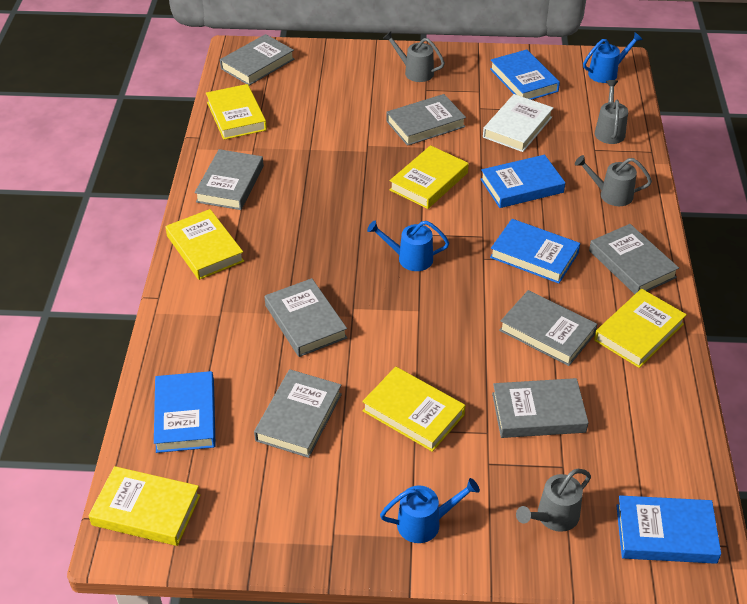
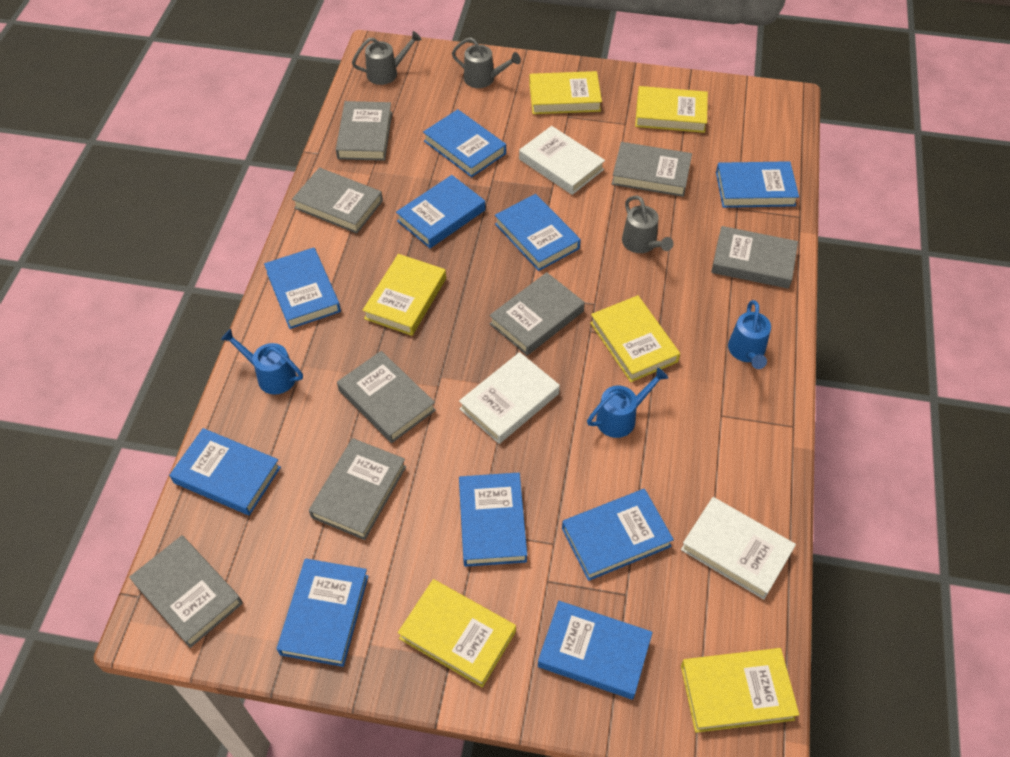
blue book: [154,371,216,453] [481,155,565,208] [490,49,560,100] [490,219,580,284] [616,495,721,564] = 5 -> [170,428,281,515] [264,248,341,329] [277,558,368,667] [396,175,485,248] [423,109,506,177] [459,473,527,567] [495,194,581,271] [538,601,653,700] [562,489,674,581] [716,161,799,208] = 10
grey watering can: [383,31,445,82] [516,469,591,532] [575,155,652,206] [595,80,628,144] = 4 -> [352,31,422,85] [452,37,521,88] [622,196,673,253] = 3
white book: [483,94,553,152] = 1 -> [459,352,560,444] [519,126,605,195] [681,497,796,600] = 3

